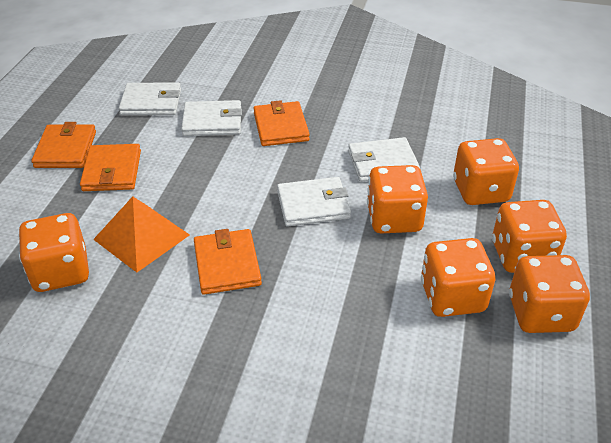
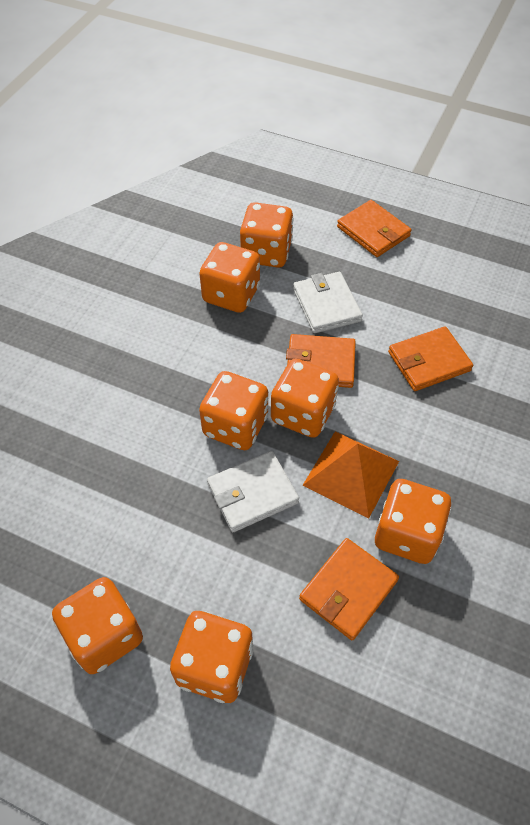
orange dice: [18,213,89,292] [367,165,428,234] [421,238,495,317] [453,138,519,205] [492,200,567,273] [509,255,590,333] = 6 -> [52,577,143,674] [170,611,253,703] [199,242,260,313] [199,371,268,450] [240,202,294,268] [271,359,339,438] [375,479,452,564] = 7
white wallet: [119,83,181,115] [181,100,242,136] [277,177,351,226] [348,137,420,182] = 4 -> [207,451,299,532] [293,272,363,333] = 2

